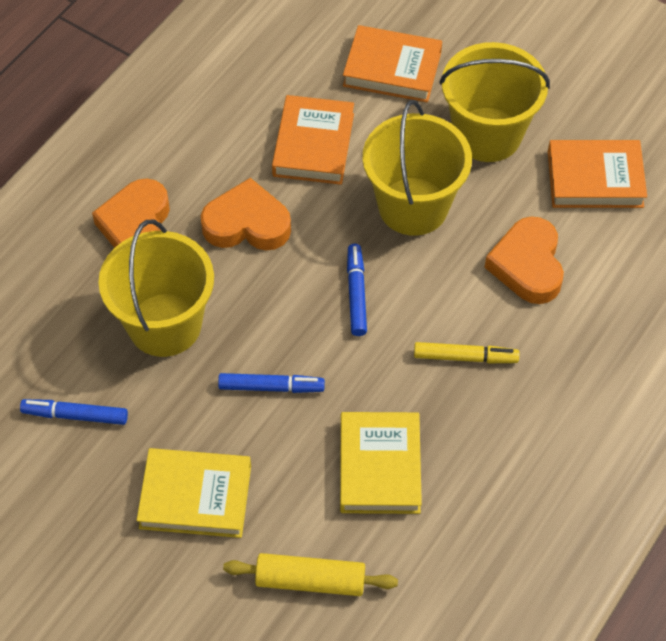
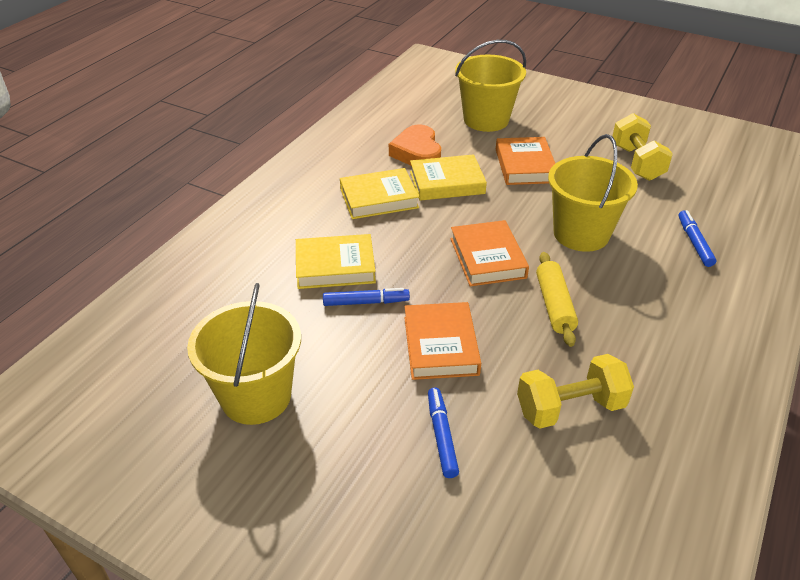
orange heart: [92,178,170,248] [201,178,291,250] [484,216,564,304] = 3 -> [389,125,441,166] = 1
yellow book: [137,448,251,538] [340,412,422,514] = 2 -> [296,234,376,289] [340,168,420,219] [410,154,487,201] = 3
yellow dumbbell: none = 0 -> [517,354,634,429] [613,113,673,181] = 2
yellow marker: [414,342,519,363] = 1 -> none = 0

